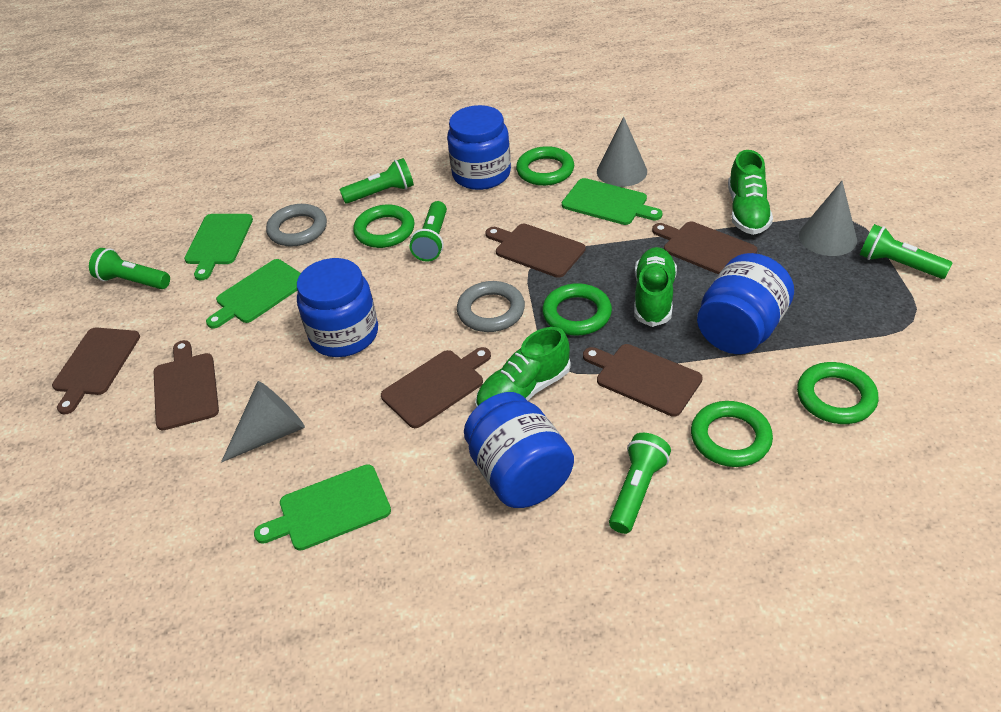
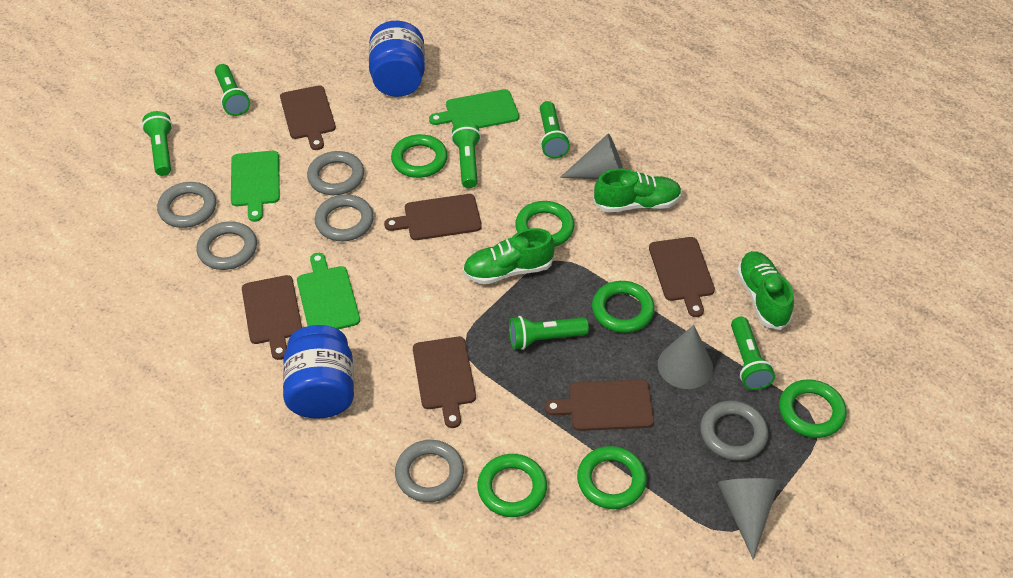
blue jar: [297,258,378,357] [447,105,511,190] [464,392,574,508] [697,253,794,354] = 4 -> [283,325,354,419] [369,21,425,97] = 2
green cutting board: [184,214,253,280] [206,259,301,329] [254,464,391,551] [562,178,663,225] = 4 -> [231,151,280,222] [297,253,360,329] [429,89,519,128] = 3
green flashlight: [89,248,170,289] [340,158,414,204] [410,201,447,262] [609,433,671,534] [860,224,952,279] = 5 -> [142,111,173,176] [215,64,250,116] [451,122,481,188] [509,316,589,350] [540,101,570,158] [731,317,775,390] = 6
green ring: [353,205,414,248] [516,146,574,186] [542,283,612,335] [691,401,773,467] [797,362,879,424] = 5 -> [391,134,448,178] [477,454,547,517] [515,201,575,247] [577,446,647,509] [592,281,655,333] [779,379,847,438] = 6
grey ring: [266,204,327,247] [457,281,525,332] = 2 -> [157,182,216,228] [197,221,257,270] [307,151,364,195] [315,195,374,241] [395,440,464,502] [700,401,768,461] = 6

